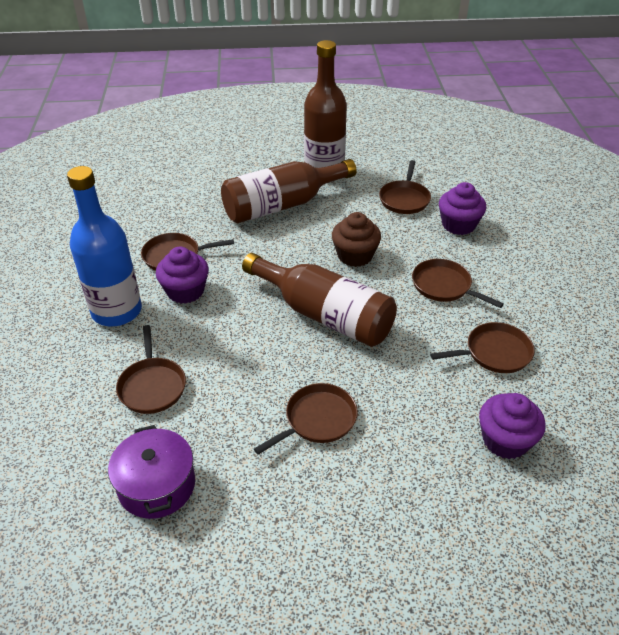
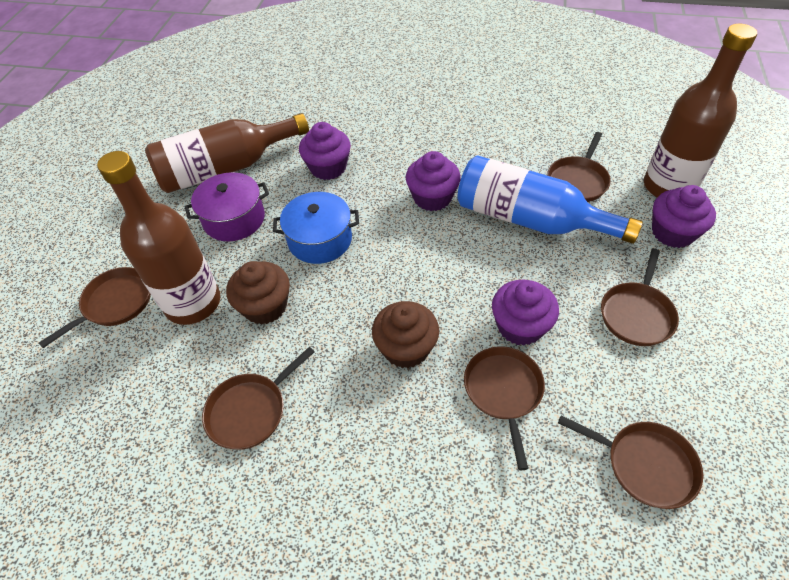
blue pot: none = 0 -> [273,192,359,264] = 1
brown cupcake: [332,212,381,267] = 1 -> [226,261,290,325] [372,301,439,368] = 2
purple cupcake: [156,247,209,304] [439,182,486,235] [479,393,545,459] = 3 -> [299,122,351,180] [406,151,461,211] [492,280,559,346] [652,185,716,248] = 4

